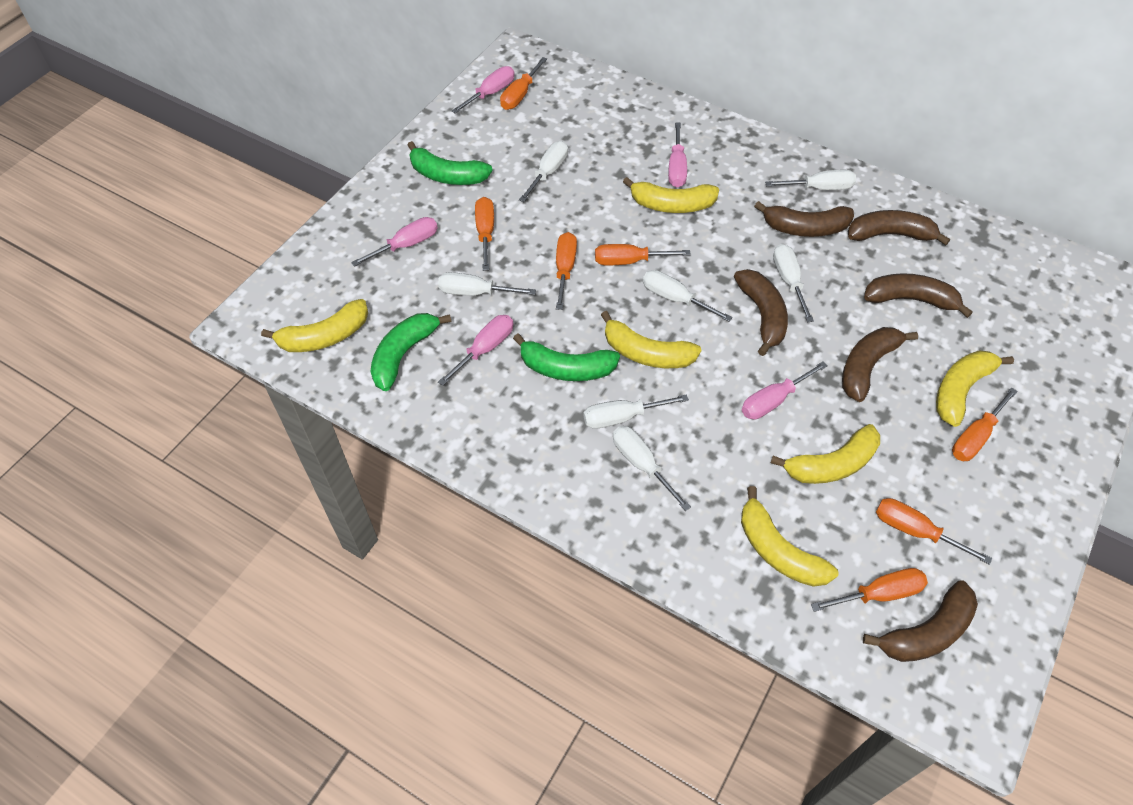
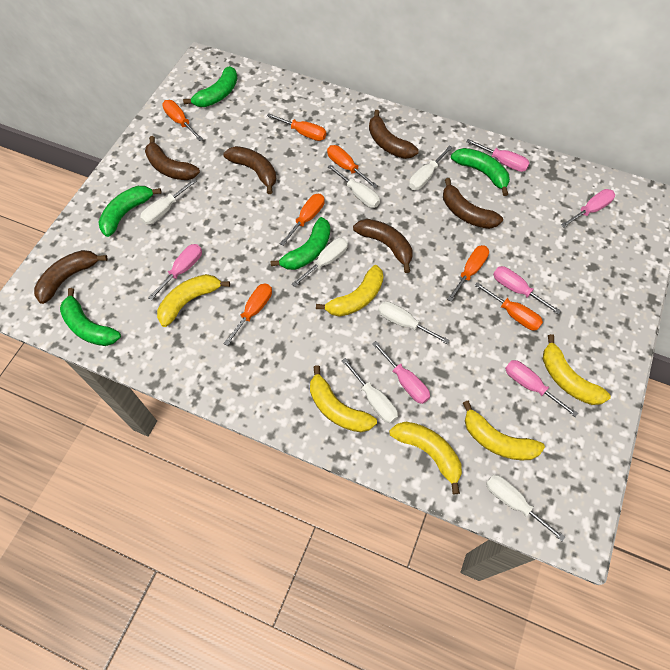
green banana: [371,313,452,391] [408,141,493,185] [513,333,620,381] = 3 -> [60,288,121,346] [98,186,162,237] [183,66,238,107] [270,217,330,270] [451,148,510,196] = 5
pink screwdriver: [351,217,438,267] [438,315,513,386] [452,66,515,114] [668,122,687,187] [742,361,828,419] = 5 -> [148,244,202,300] [372,341,430,404] [466,139,530,172] [493,266,561,314] [505,360,578,417] [561,189,615,228] = 6

